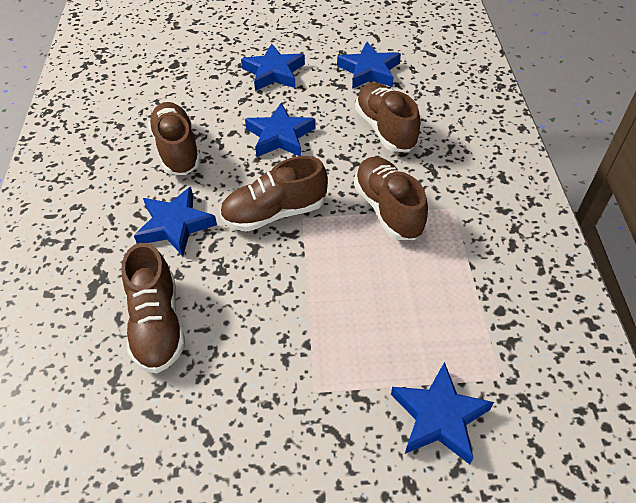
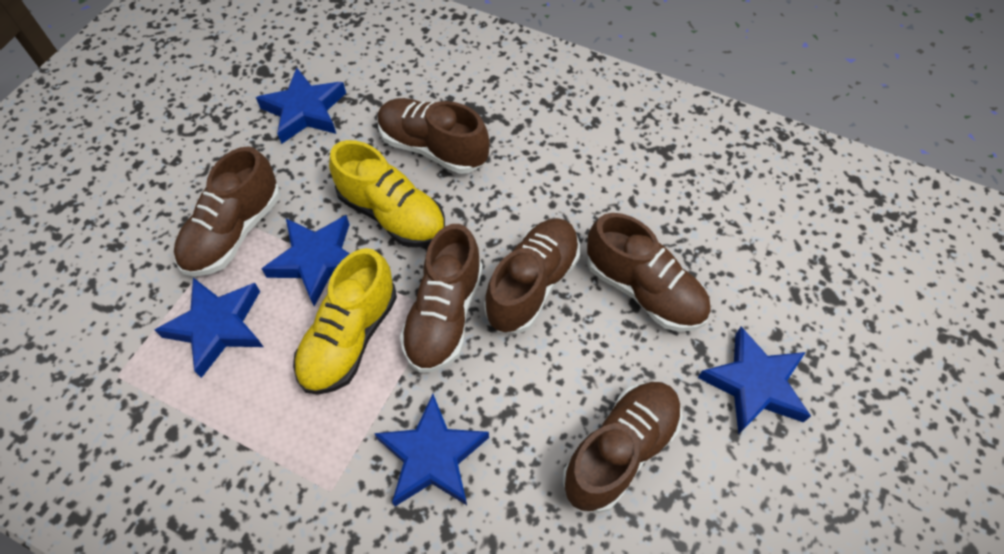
brown shoe: [121,243,185,373] [148,102,201,175] [220,156,328,232] [354,157,428,240] [355,83,420,152] = 5 -> [174,146,280,276] [378,98,490,174] [400,224,483,373] [484,218,580,333] [563,382,682,513] [587,213,710,332] = 6
yellow shoe: none = 0 -> [293,248,397,395] [329,140,445,247] = 2

